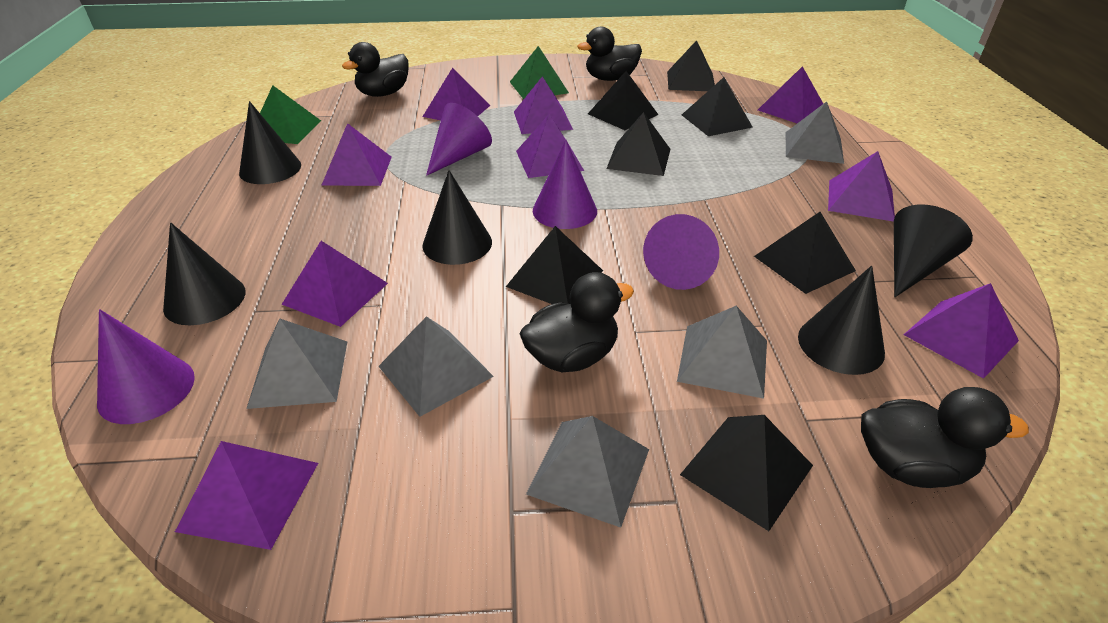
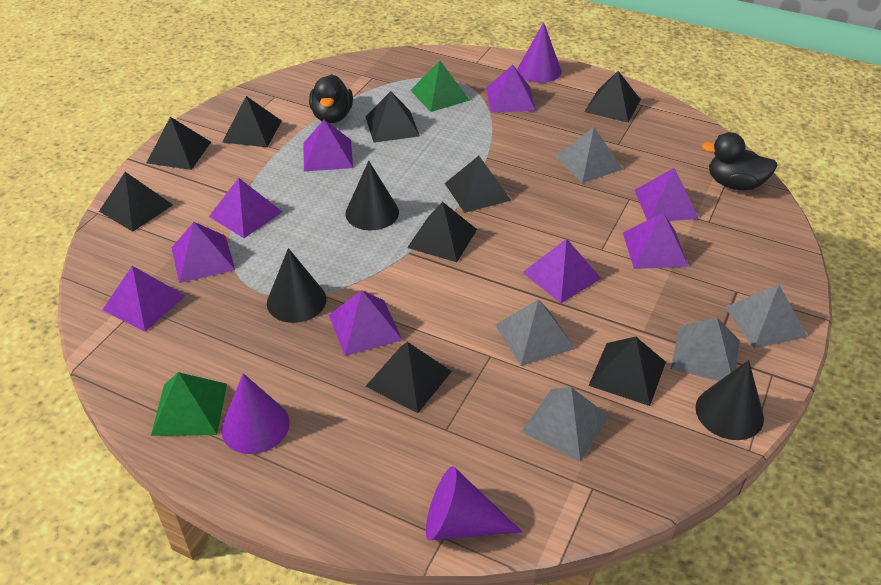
black cone: [163,222,246,325] [239,101,301,184] [422,170,492,265] [798,266,885,375] [894,204,973,297] = 5 -> [267,248,327,323] [345,161,399,231] [696,360,764,440] = 3
black duck: [342,42,408,97] [520,272,634,372] [577,27,642,81] [861,387,1029,488] = 4 -> [309,74,353,123] [702,132,778,190] = 2
black pyramid: [506,226,603,304] [588,71,658,130] [606,112,671,176] [667,40,715,91] [680,415,813,531] [682,77,753,136] [754,212,856,294] = 7 -> [99,172,173,232] [147,117,211,170] [222,96,282,147] [365,342,452,413] [366,91,420,143] [407,202,477,262] [445,156,511,213] [584,71,641,123] [588,337,666,406] = 9
purple cone: [97,309,195,424] [426,103,492,176] [533,139,597,229] [643,214,719,290] = 4 -> [221,373,290,454] [426,466,522,540] [517,22,562,83] = 3

